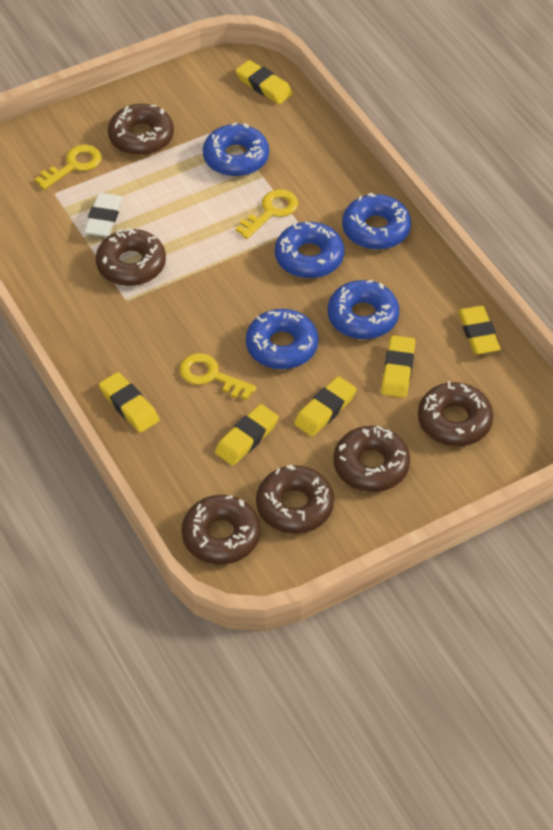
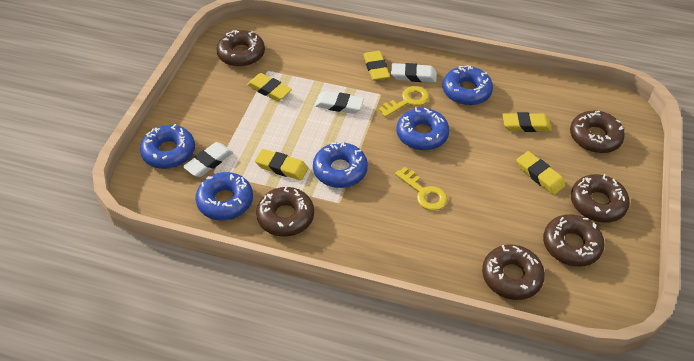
white eraser: [84,193,123,237] = 1 -> [183,142,233,177] [315,91,364,114] [391,63,437,82] = 3
yellow eraser: [99,372,159,433] [215,404,279,466] [235,60,293,104] [294,376,356,437] [381,335,415,398] [458,306,501,354] = 6 -> [247,73,292,101] [255,149,308,180] [363,51,390,81] [502,112,552,132] [517,151,565,195] = 5
yellow key: [35,145,102,190] [179,353,257,400] [236,189,298,239] = 3 -> [378,86,429,117] [395,167,447,211] = 2

